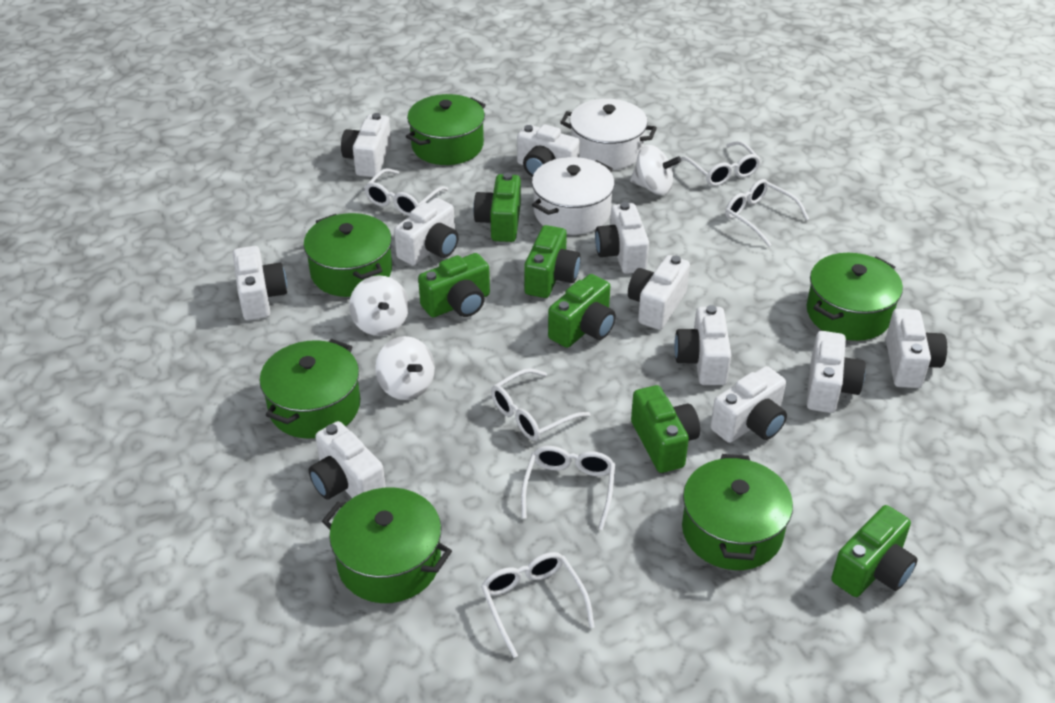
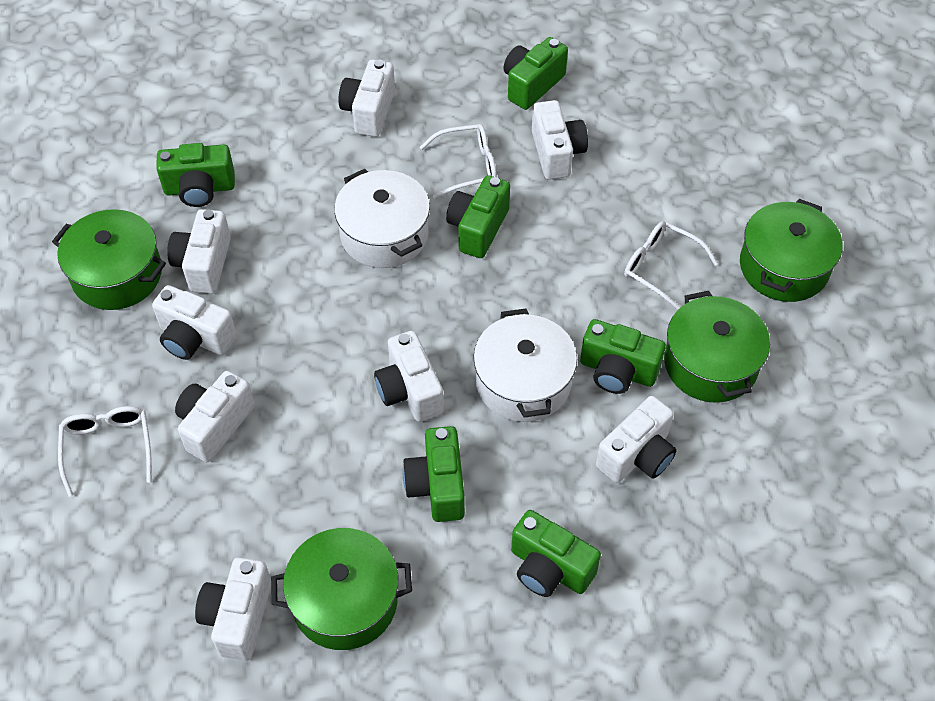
green pot: [259,339,360,439] [303,213,392,297] [322,488,452,603] [406,94,486,165] [682,454,793,570] [807,253,903,341] = 6 -> [52,209,166,310] [271,528,412,650] [664,291,770,403] [740,199,843,302] = 4
white camera: [233,246,287,320] [309,421,386,500] [341,113,391,177] [394,198,459,266] [517,124,580,177] [595,202,649,274] [628,255,690,330] [674,305,731,385] [710,366,787,443] [807,331,866,413] [886,309,947,388] = 11 -> [152,285,237,360] [167,209,231,294] [175,371,255,462] [195,557,271,661] [338,60,395,137] [374,331,444,422] [532,100,588,180] [596,396,676,483] = 8
white glasses: [364,168,448,216] [481,552,595,658] [491,368,591,441] [521,446,615,530] [681,141,761,186] [725,179,809,247] = 6 -> [58,406,152,497] [420,124,497,199] [624,221,718,310] = 3
white spinning top: [349,275,409,336] [375,336,435,400] [630,145,681,195] = 3 -> none = 0

